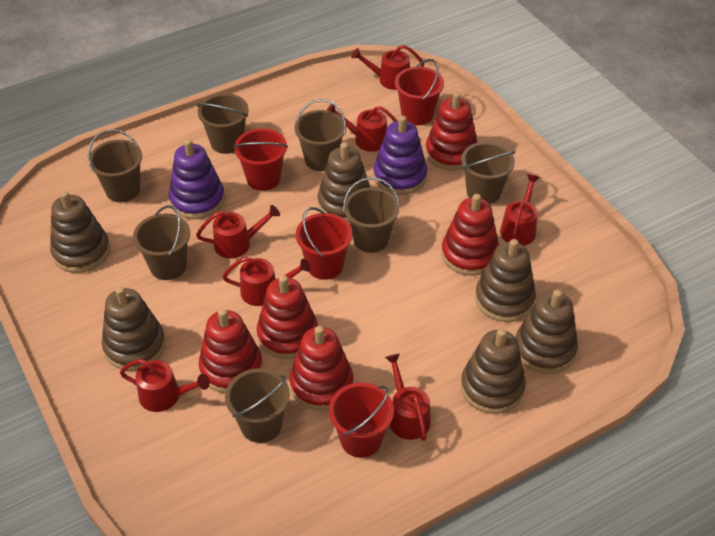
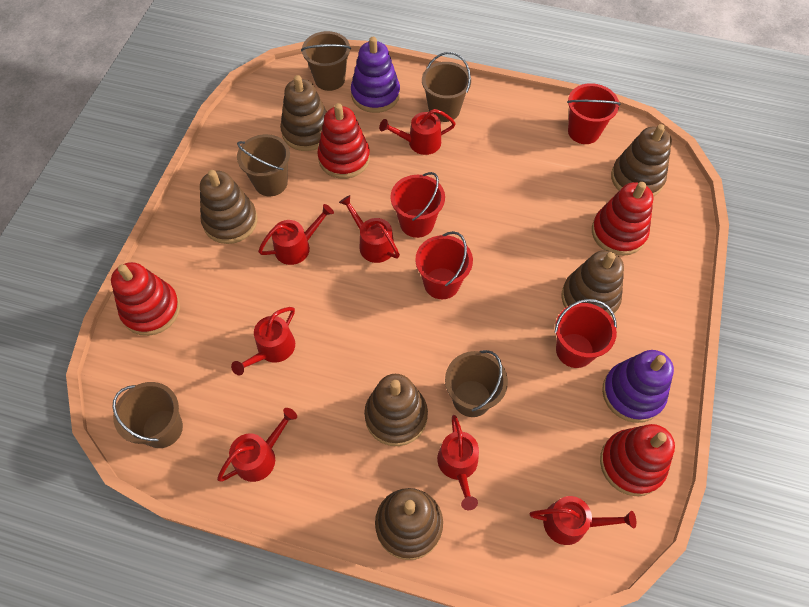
brown bucket: [88,129,142,202] [133,205,190,280] [197,93,249,154] [225,368,290,443] [295,99,346,171] [343,177,400,253] [461,142,515,204] = 7 -> [112,382,183,448] [237,134,290,196] [301,31,351,91] [422,52,471,122] [445,350,508,417] = 5
red stacking toy: [199,309,262,393] [257,275,318,359] [289,326,353,411] [425,92,478,171] [441,194,499,276] = 5 -> [111,262,180,336] [317,103,370,179] [592,182,653,256] [600,424,675,496] = 4

